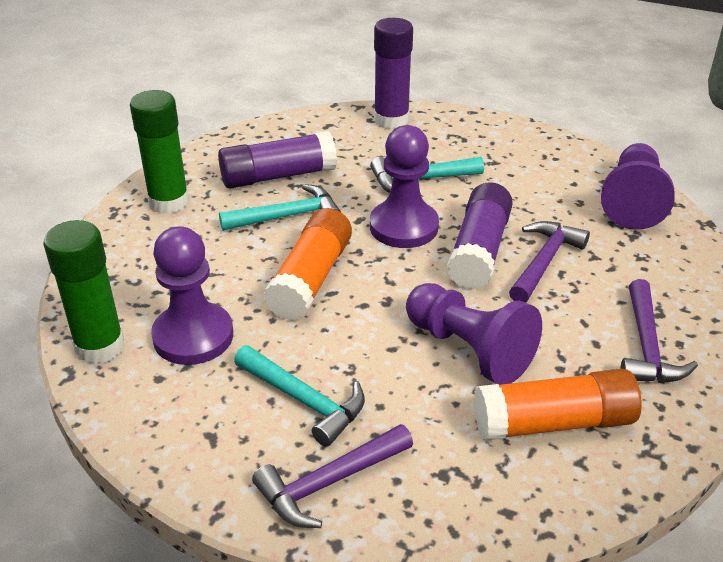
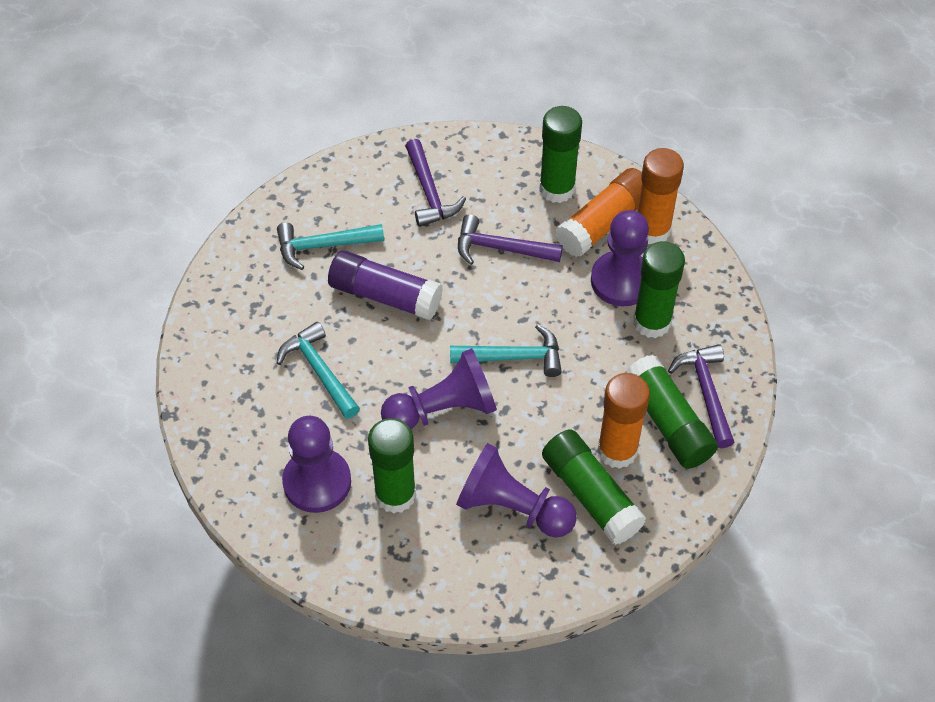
green glue stick: [43,220,125,364] [130,90,189,214] = 2 -> [368,418,416,514] [539,106,582,203] [542,429,646,545] [625,355,718,469] [633,241,685,338] = 5
orange glue stick: [263,208,352,321] [474,369,642,441] = 2 -> [556,168,642,257] [597,373,650,469] [638,148,684,244] = 3
purple glue stick: [218,131,337,188] [374,18,413,130] [447,182,513,290] = 3 -> [328,250,443,320] = 1

